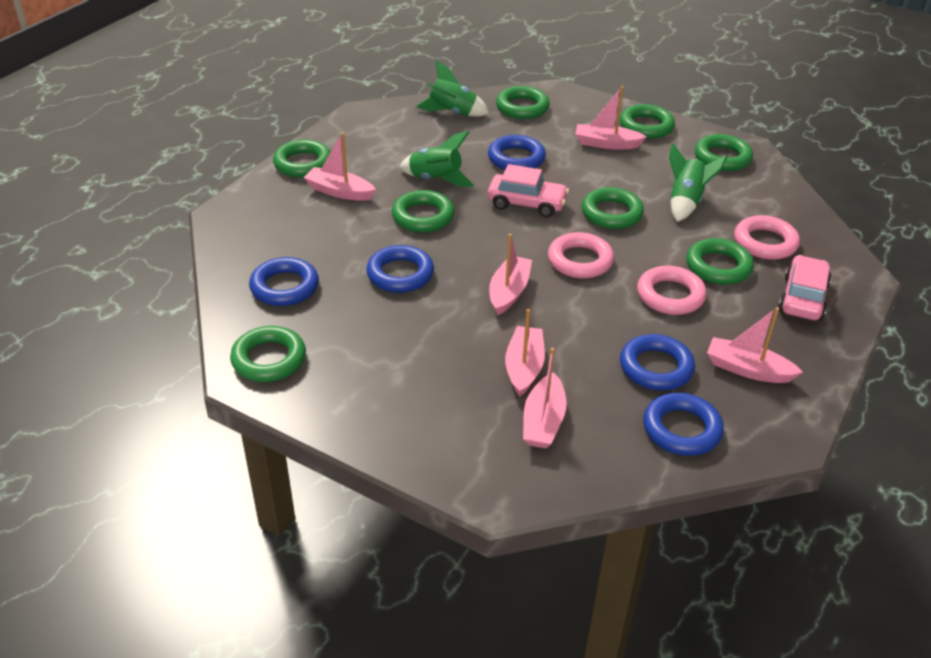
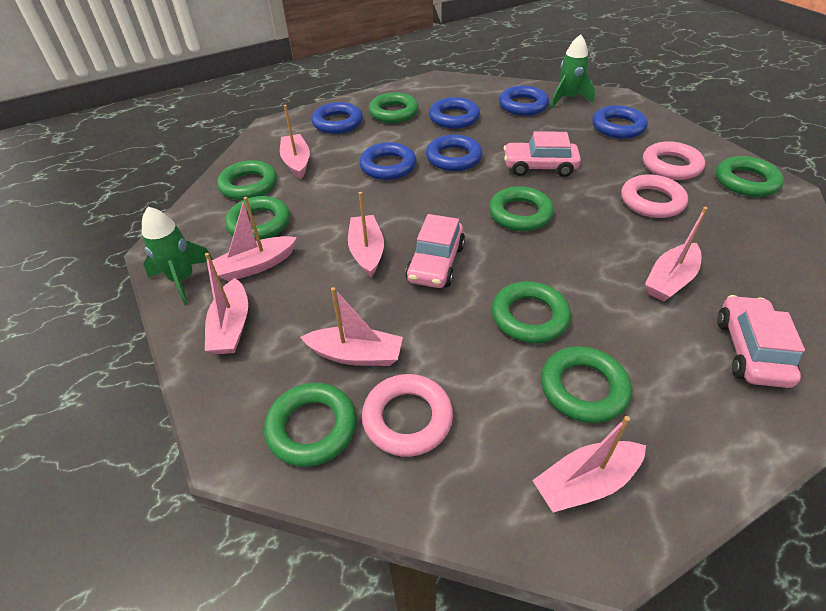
blue ring: [249,257,319,306] [366,245,434,293] [488,135,546,170] [620,334,695,391] [643,393,724,456] = 5 -> [311,102,363,134] [359,142,416,180] [426,134,482,171] [429,97,480,129] [499,86,549,116] [592,105,648,139] = 6
green rocket: [399,131,474,187] [416,60,490,117] [669,143,728,222] = 3 -> [142,207,213,305] [550,34,595,108] = 2
pink boat: [303,133,376,201] [489,234,532,316] [505,309,545,397] [523,348,567,448] [576,86,647,150] [707,307,803,383] = 6 -> [205,253,248,354] [212,197,297,282] [280,105,310,179] [300,287,403,366] [348,192,384,277] [532,416,646,513] [645,207,708,302] = 7
pink car: [488,164,569,217] [778,255,832,321] = 2 -> [406,214,465,288] [503,131,581,177] [717,295,805,388] = 3

